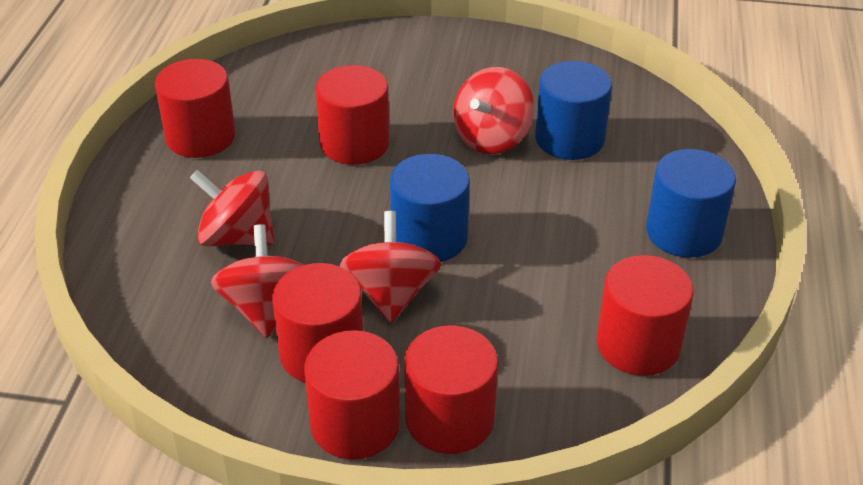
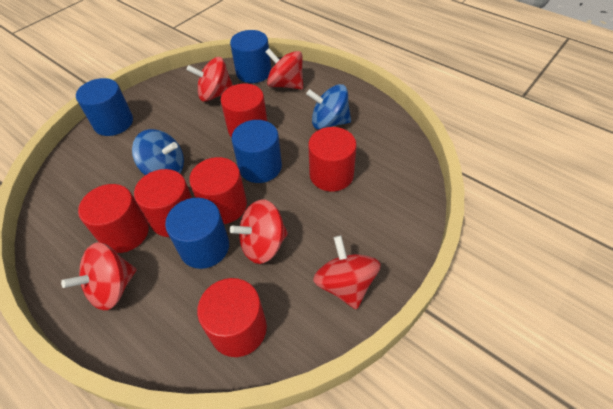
blue cylinder: [390,154,470,262] [535,61,612,160] [646,149,736,258] = 3 -> [76,78,133,136] [165,198,229,269] [230,30,271,83] [231,120,282,183] = 4
blue spinning top: none = 0 -> [132,129,184,175] [306,84,351,130] = 2
red spinning top: [190,170,274,246] [211,224,304,338] [340,211,441,323] [453,67,534,154] = 4 -> [61,242,136,310] [187,57,233,102] [229,200,288,264] [265,48,303,89] [313,236,381,309] = 5

